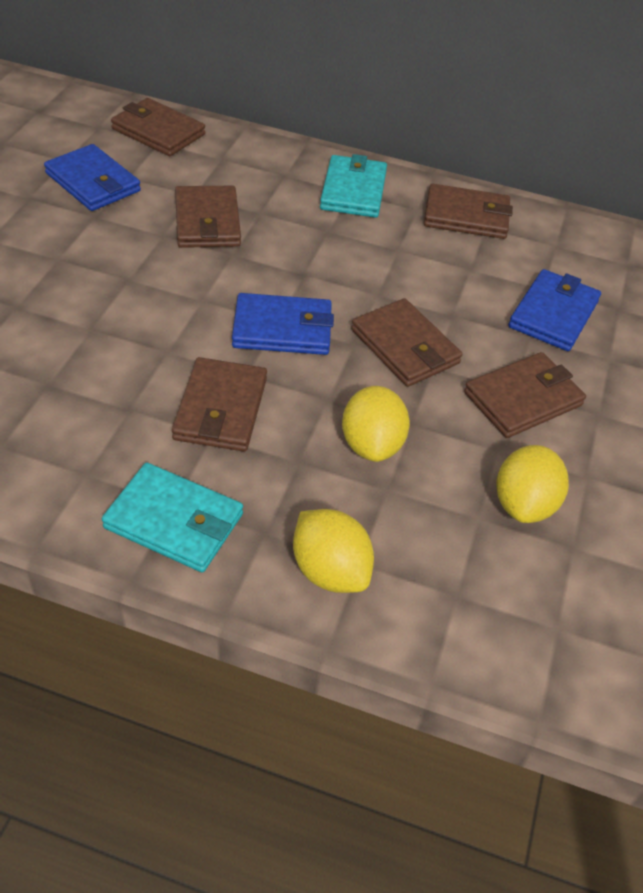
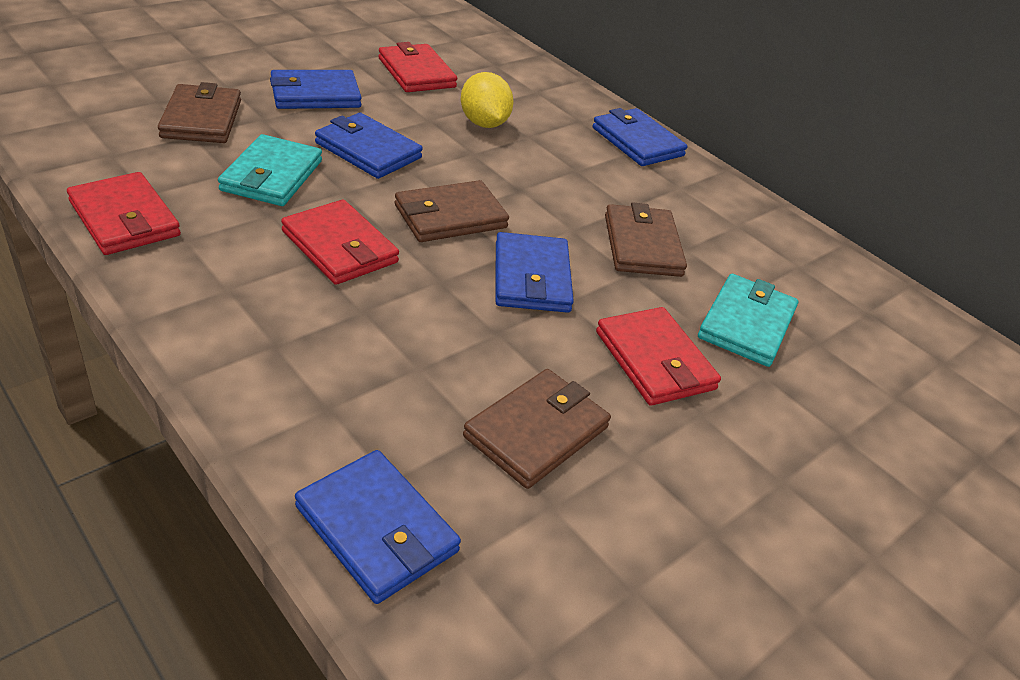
blue wallet: [44,144,141,211] [232,293,334,355] [508,269,601,351] = 3 -> [270,70,362,109] [295,450,461,604] [315,113,423,179] [495,232,574,313] [593,108,687,166] = 5
brown wallet: [111,98,205,156] [172,357,267,452] [175,186,241,248] [351,298,462,387] [424,184,513,239] [464,352,586,438] = 6 -> [158,82,241,143] [395,180,509,242] [463,369,611,489] [605,202,687,277] = 4
red wallet: none = 0 -> [67,172,181,255] [281,199,399,285] [378,42,457,92] [596,307,721,406] = 4
yellow lemon: [293,509,374,593] [342,386,410,462] [496,445,569,523] = 3 -> [461,72,514,128] = 1

